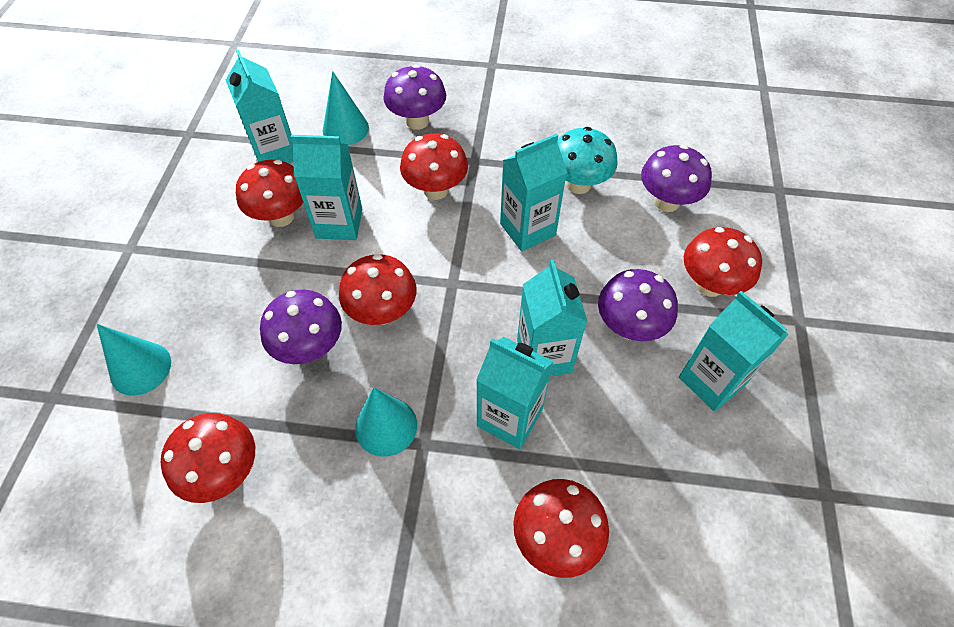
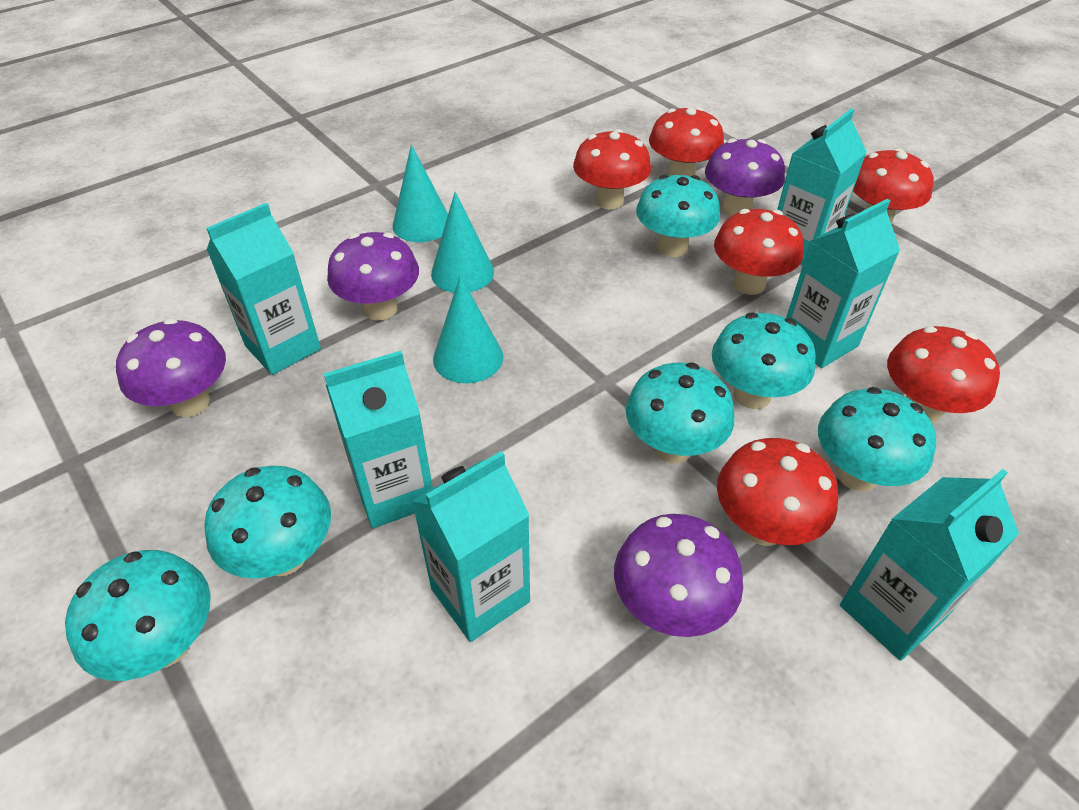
turquoise mushroom: [557,127,618,194] = 1 -> [65,550,211,681] [204,466,331,579] [626,363,735,463] [636,175,720,257] [712,313,816,409] [818,387,936,492] = 6

